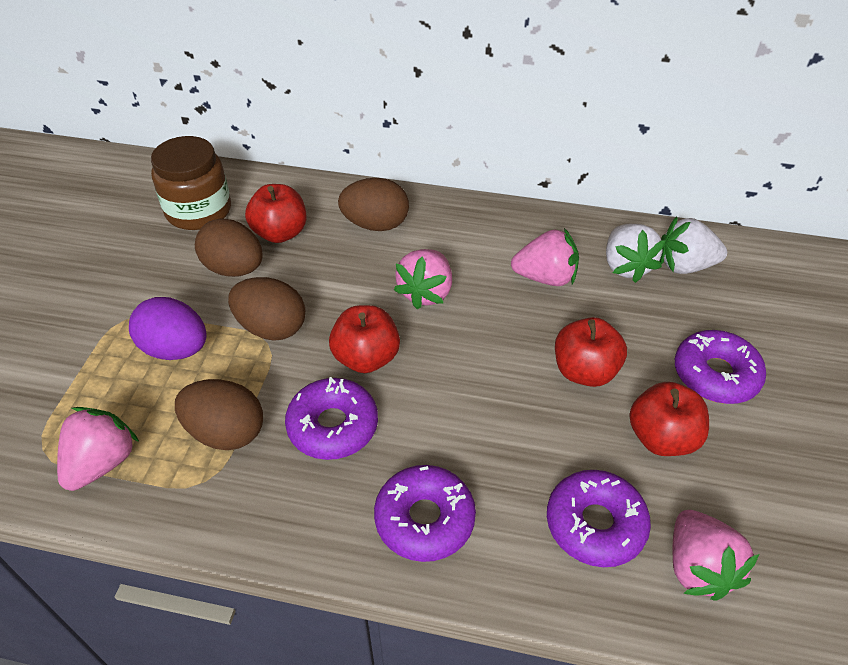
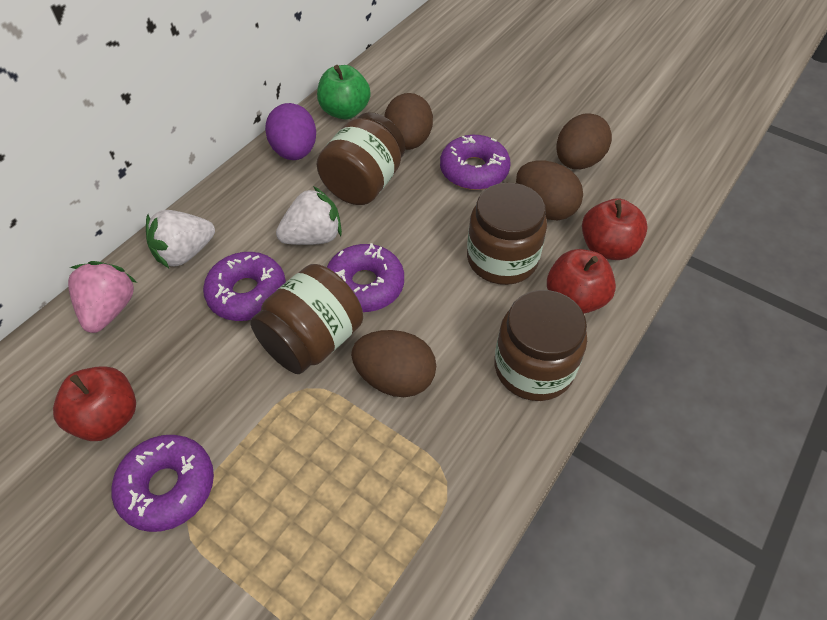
brown jar: [151,136,231,230] = 1 -> [250,264,363,374] [316,112,405,205] [467,183,547,285] [494,290,587,401] = 4
green apple: none = 0 -> [317,65,371,120] = 1
pink strawberry: [57,407,139,491] [394,249,452,309] [511,228,579,286] [673,510,759,601] = 4 -> [68,261,137,333] = 1
red apple: [245,184,307,243] [329,305,400,373] [555,317,627,387] [629,382,709,456] = 4 -> [53,366,136,441] [547,249,616,313] [582,198,648,260] = 3

